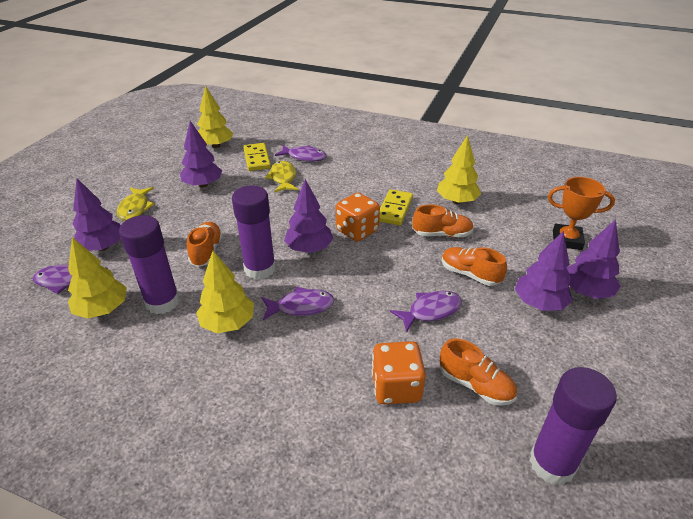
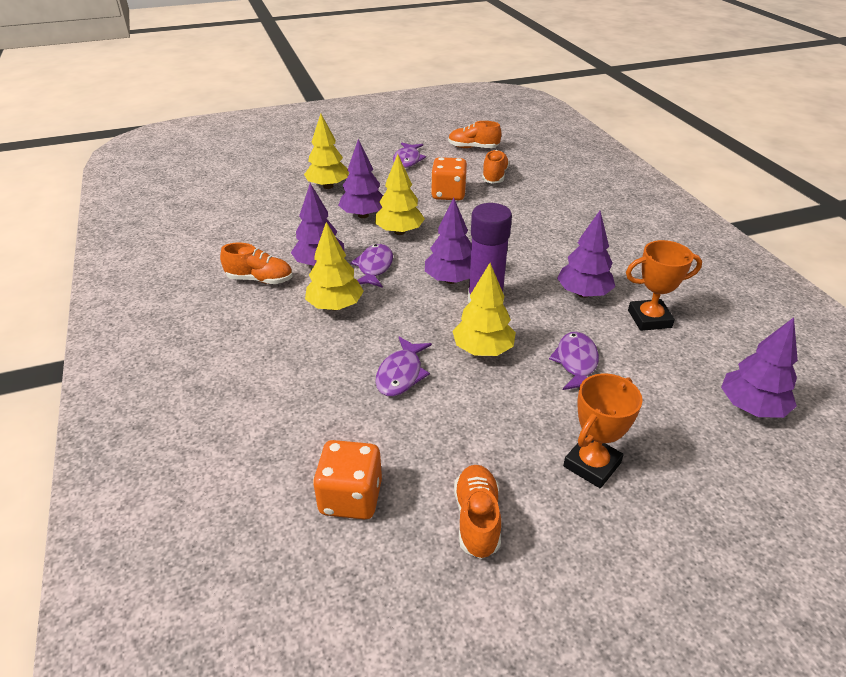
orange trophy: [548,177,615,250] = 1 -> [563,373,643,488] [626,240,702,331] = 2
purple glue stick: [119,215,180,314] [232,185,276,280] [529,367,617,485] = 3 -> [468,203,512,303] = 1
yellow domino: [243,143,271,171] [379,189,413,225] = 2 -> none = 0
yellow fish: [117,187,155,221] [265,161,298,192] = 2 -> none = 0

